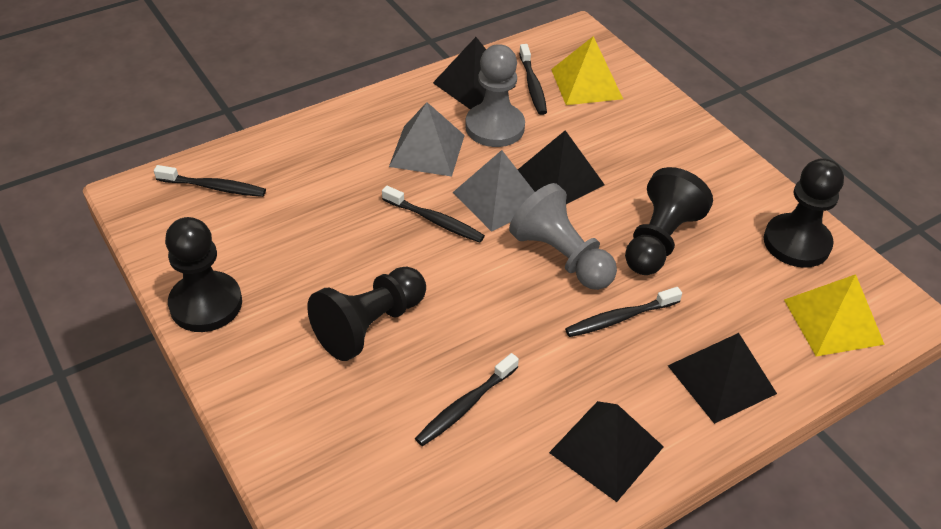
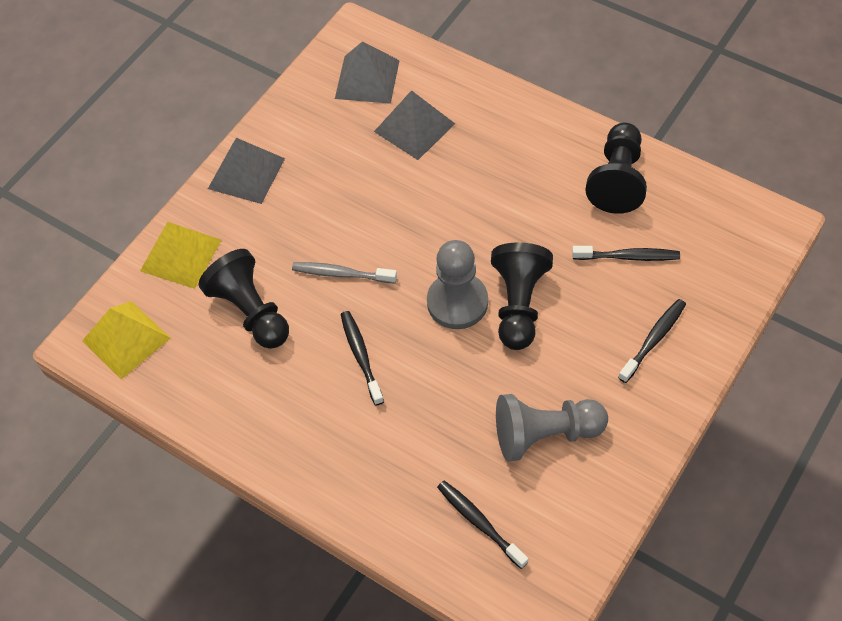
black pawn: [165,217,242,332] [307,267,426,361] [625,167,713,275] [764,158,844,268] = 4 -> [198,249,289,349] [491,242,553,350] [585,122,647,214] = 3
black pyramid: [433,37,516,110] [518,130,605,204] [549,401,664,502] [668,333,777,424] = 4 -> none = 0
black toothbrush: [154,165,266,197] [382,186,485,243] [415,353,519,446] [519,44,547,115] [565,287,682,337] = 5 -> [341,311,384,406] [437,481,528,569] [572,246,680,261] [618,299,686,383] = 4
grey pyramid: [389,102,465,177] [453,150,535,232] = 2 -> [208,138,285,204] [335,41,400,104] [374,90,455,160] = 3
grey toothbrush: none = 0 -> [292,262,397,283] = 1

